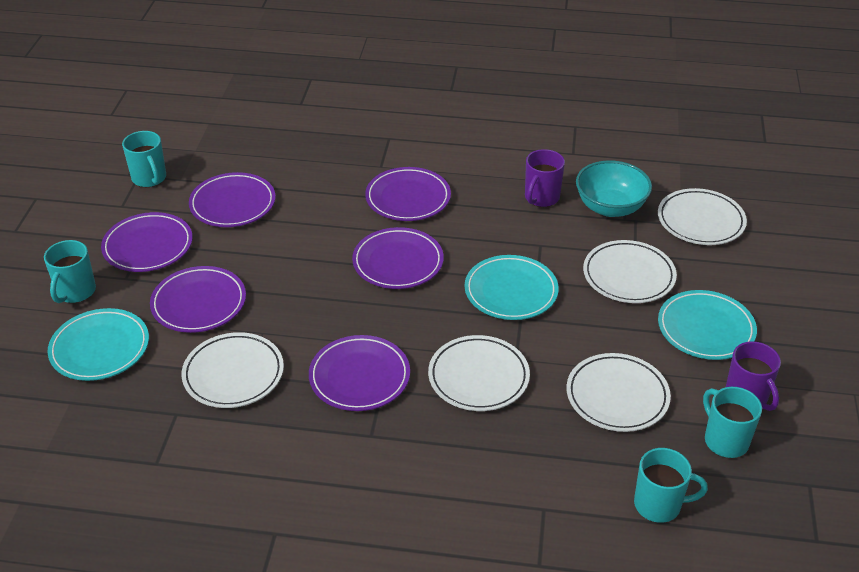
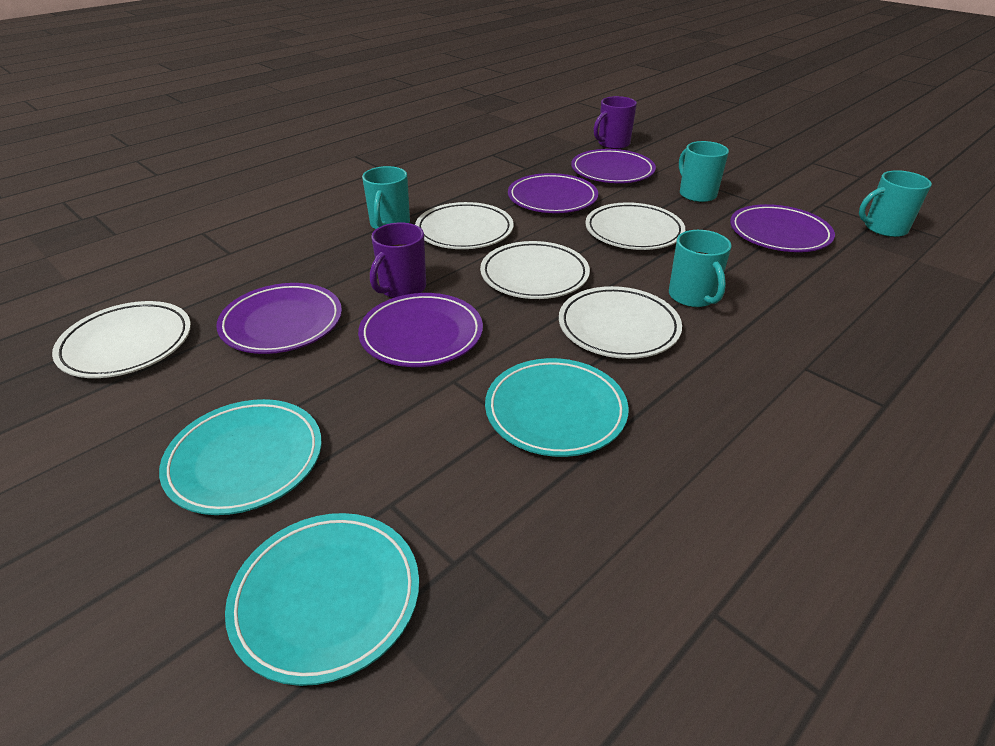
purple plate: [101,212,193,272] [150,266,246,333] [189,172,276,227] [309,335,410,411] [352,227,444,289] [365,167,451,221] = 6 -> [216,283,342,354] [358,293,483,367] [508,173,598,213] [571,149,656,183] [730,204,835,252] = 5
turquoise bowl: [576,160,652,217] = 1 -> none = 0

